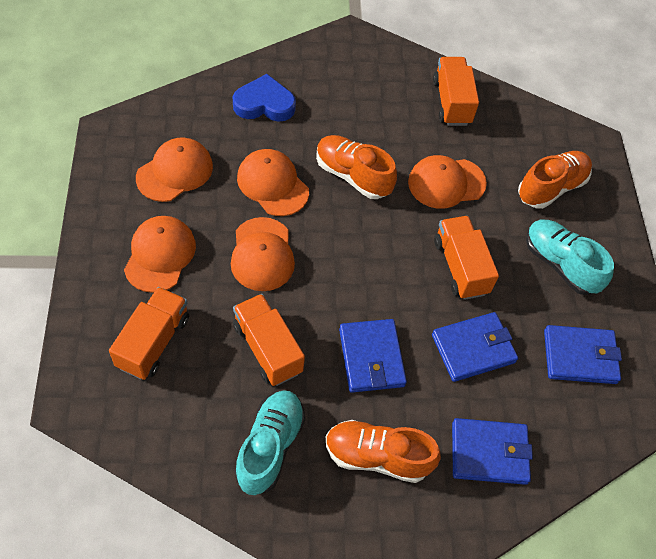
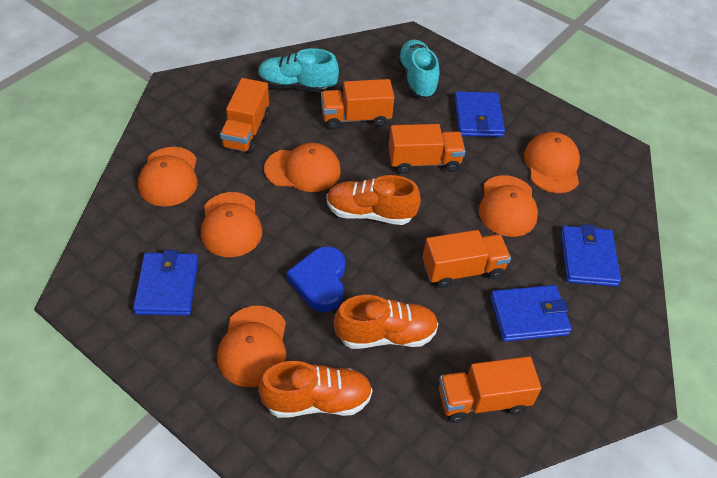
orange cap: [124,216,196,293] [136,138,213,202] [231,217,295,291] [237,149,309,216] [408,155,487,209] = 5 -> [138,147,198,206] [201,192,262,257] [217,306,286,387] [264,143,341,192] [479,175,538,237] [524,132,580,193] = 6
orange truck: [109,287,189,380] [233,294,305,386] [433,57,479,126] [434,216,499,300] = 4 -> [220,78,270,154] [321,79,394,130] [388,124,466,174] [423,230,511,288] [439,356,541,423] = 5

